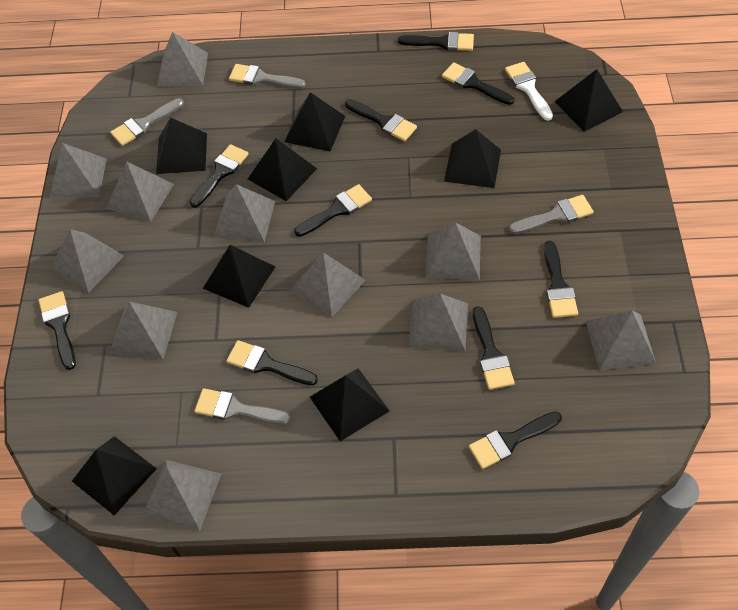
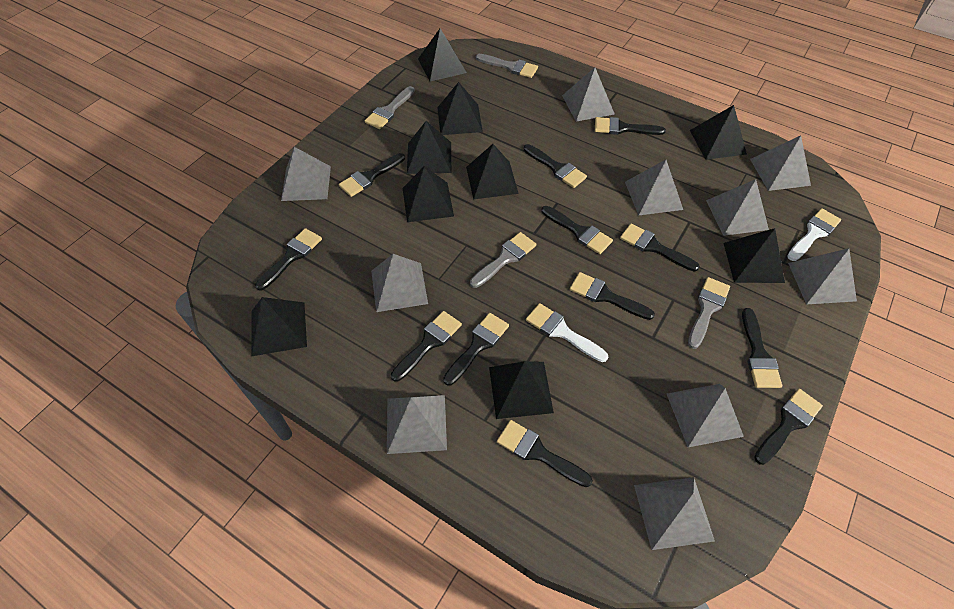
black brush: [39,291,76,370] [190,144,249,208] [226,340,318,385] [294,184,372,237] [345,99,417,141] [398,32,474,51] [442,62,514,105] [469,411,562,469] [473,306,515,390] [544,241,578,318] = 10 -> [255,228,322,291] [339,153,405,197] [391,311,462,382] [443,313,509,386] [497,420,593,487] [524,144,587,188] [541,206,613,254] [570,272,655,320] [595,117,666,135] [620,223,700,272] [742,308,782,388] [754,389,823,465] = 12
black pyramid: [72,436,157,515] [156,118,207,174] [203,245,275,308] [248,139,317,201] [284,92,345,151] [310,368,389,441] [444,129,501,188] [554,69,623,132] = 8 -> [251,297,307,356] [403,166,454,222] [407,121,451,174] [418,29,467,82] [437,82,483,135] [466,144,519,199] [489,361,554,419] [690,105,747,160] [723,228,785,283] = 9
grey pyramid: [50,143,107,198] [50,229,124,293] [106,161,174,222] [110,301,178,360] [142,459,221,531] [157,32,208,86] [214,184,275,242] [290,252,366,317] [409,294,468,351] [425,222,481,280] [586,311,656,370] = 11 -> [281,147,331,201] [371,254,428,312] [387,395,447,454] [562,67,615,122] [625,160,683,215] [634,477,715,550] [667,384,744,447] [706,179,769,236] [750,136,811,191] [788,248,857,304] = 10
white brush: [505,62,553,121] = 1 -> [526,303,608,362] [787,208,841,261] = 2

